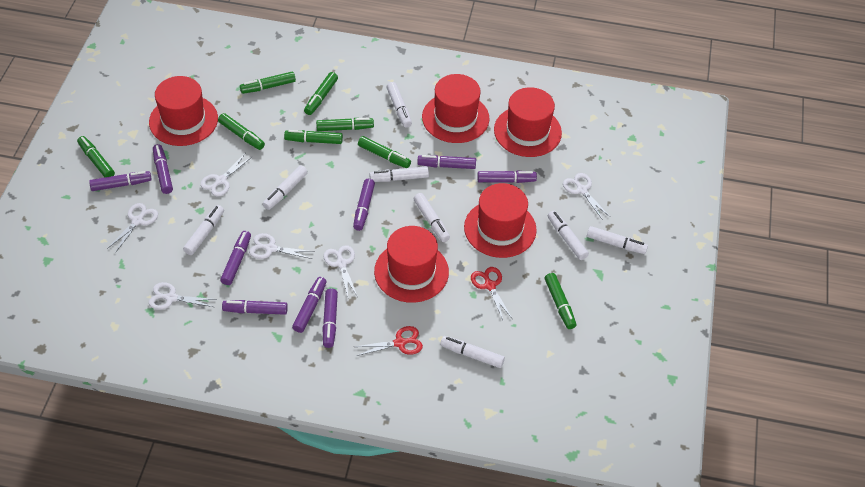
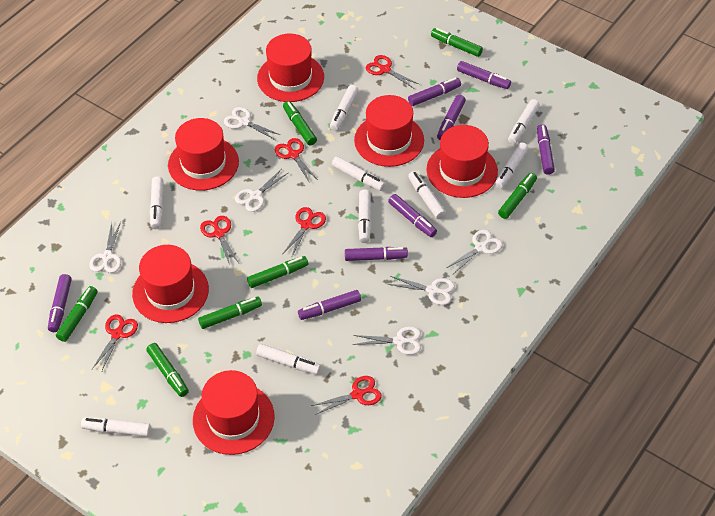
green marker: [77,136,115,177] [218,113,265,150] [240,72,296,94] [284,130,343,144] [304,72,338,115] [316,117,374,131] [358,136,411,168] [545,273,577,329] = 8 -> [56,286,98,342] [146,343,189,397] [198,296,262,329] [247,256,308,288] [283,101,317,145] [431,28,483,57] [498,173,537,219] = 7
purple marker: [89,171,152,191] [153,144,173,194] [220,231,251,285] [222,300,288,315] [292,277,327,333] [322,289,338,348] [353,179,375,231] [417,155,476,169] [477,170,537,183] = 9 -> [48,274,72,332] [298,290,361,320] [345,247,408,261] [388,194,437,237] [408,78,461,106] [437,95,466,140] [457,61,511,89] [537,124,555,175] = 8
red hat: [149,76,218,146] [374,226,449,303] [422,74,490,143] [464,183,537,258] [494,87,562,157] = 5 -> [132,245,209,323] [168,118,239,190] [193,370,275,455] [257,34,324,102] [354,95,424,167] [426,125,498,198] = 6
red scissors: [355,326,423,356] [471,267,512,320] = 2 -> [92,314,138,373] [200,216,239,265] [275,138,318,183] [283,207,326,258] [311,376,382,415] [366,55,419,88] = 6
white marker: [183,205,224,255] [263,165,308,210] [369,166,429,182] [386,82,412,128] [413,193,450,242] [440,336,505,368] [548,211,589,260] [587,226,648,254] = 8 -> [81,417,151,437] [150,176,163,229] [256,344,321,375] [330,85,359,131] [332,156,385,191] [358,189,371,243] [408,171,446,219] [495,143,529,189] [508,99,540,144] = 9

